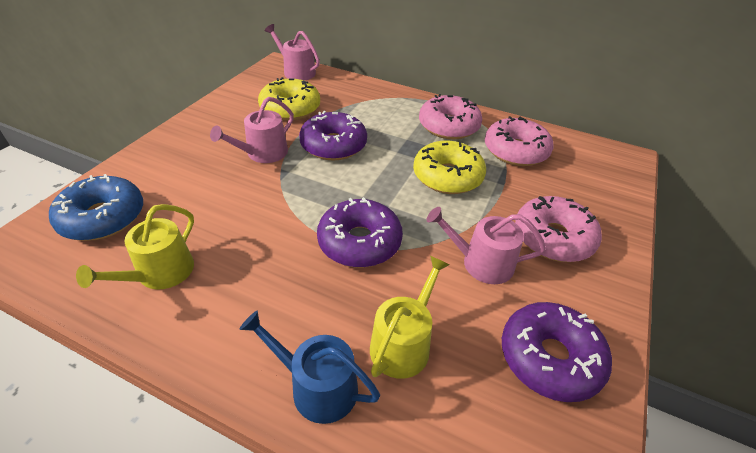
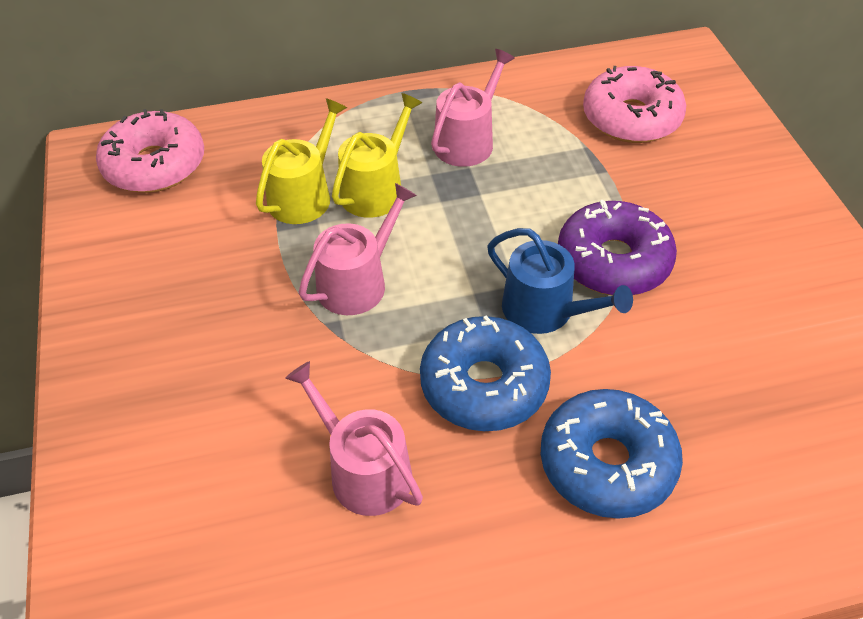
blue donut: [49,174,143,241] = 1 -> [420,315,551,431] [541,389,683,519] = 2
pink donut: [419,94,482,139] [485,116,553,166] [515,196,602,262] = 3 -> [96,109,204,193] [583,66,686,143] = 2
purple donut: [299,111,367,161] [317,197,403,268] [502,302,612,402] = 3 -> [558,200,677,295] = 1
yellow donut: [258,77,320,121] [413,141,486,194] = 2 -> none = 0

